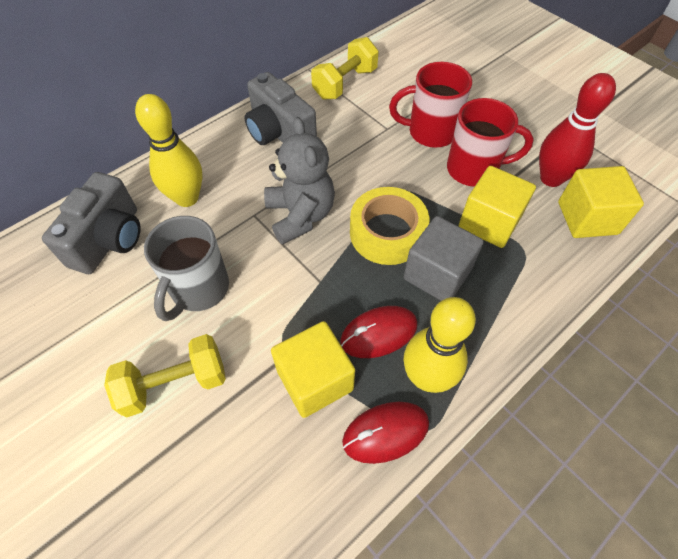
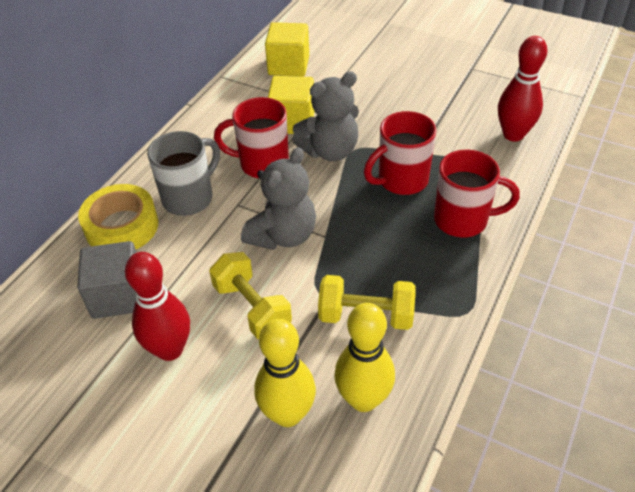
grey camera: [42,172,141,274] [244,72,317,145] = 2 -> none = 0
grey teddy bear: [264,117,335,245] = 1 -> [241,147,316,250] [292,71,359,161] = 2
red bowling pin: [539,73,616,187] = 1 -> [125,252,190,361] [498,36,547,142] = 2
red mouse: [340,306,417,358] [342,402,429,464] = 2 -> none = 0
red mug: [389,62,472,148] [447,98,533,187] = 2 -> [214,97,289,178] [364,111,437,195] [434,150,520,238] = 3
yellow cube: [271,321,355,418] [459,166,536,248] [558,166,644,238] = 3 -> [265,22,309,77] [268,76,314,134] = 2

